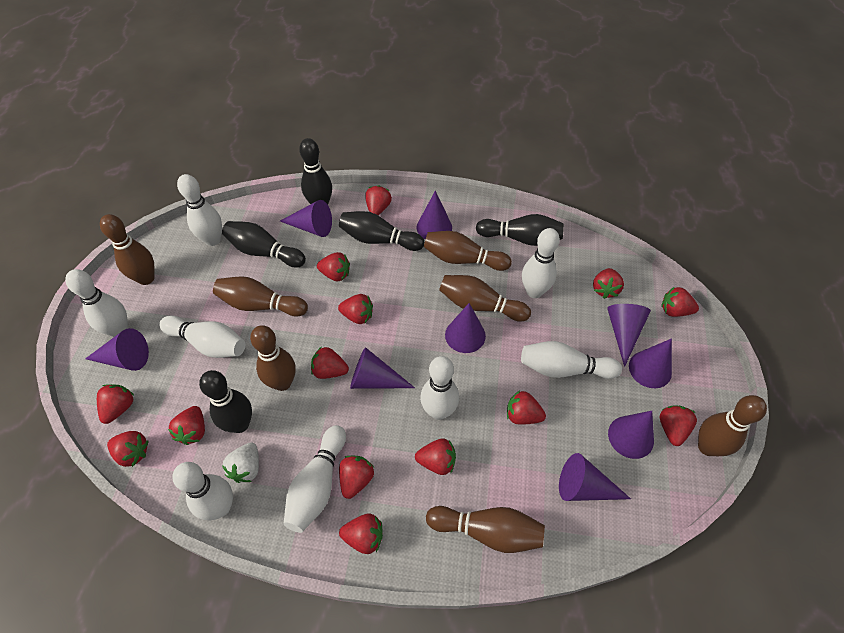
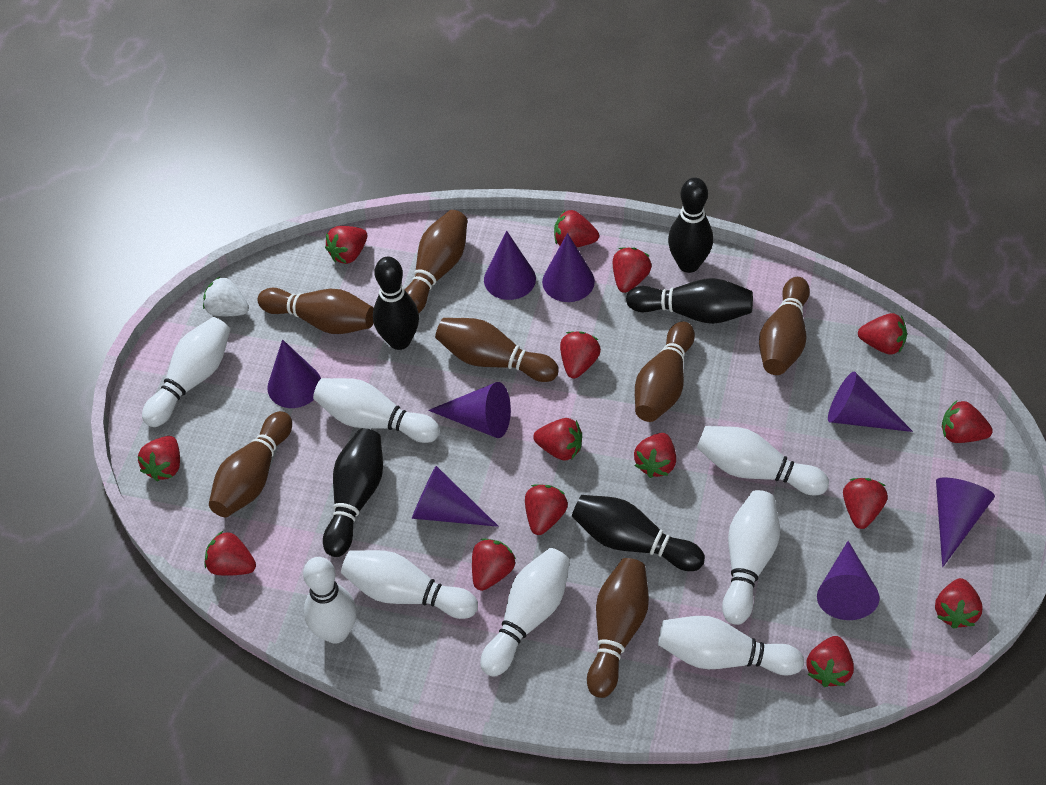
purple cone: [85,328,149,371] [280,200,332,237] [350,347,415,389] [417,191,452,239] [445,303,486,353] [559,453,631,501] [607,304,651,367] [608,411,654,459] [629,339,672,388] = 9 -> [267,339,321,408] [412,466,499,527] [428,382,511,438] [484,231,536,300] [542,233,595,302] [817,541,880,620] [828,371,913,432] [936,478,995,567] = 8
red strawberry: [97,384,135,424] [107,431,149,467] [168,406,205,445] [311,346,349,379] [317,252,350,281] [338,294,373,324] [339,455,374,499] [339,514,383,554] [365,185,392,215] [415,439,456,475] [507,391,546,425] [593,268,624,299] [660,405,697,446] [661,286,699,317] = 14 -> [138,436,180,481] [204,531,256,576] [325,226,367,264] [472,538,516,591] [525,484,568,535] [533,418,582,461] [554,210,599,247] [560,331,601,379] [613,247,652,293] [634,433,676,478] [807,636,854,687] [843,478,888,529] [858,313,907,354] [935,578,983,629] [942,401,993,443] = 15

